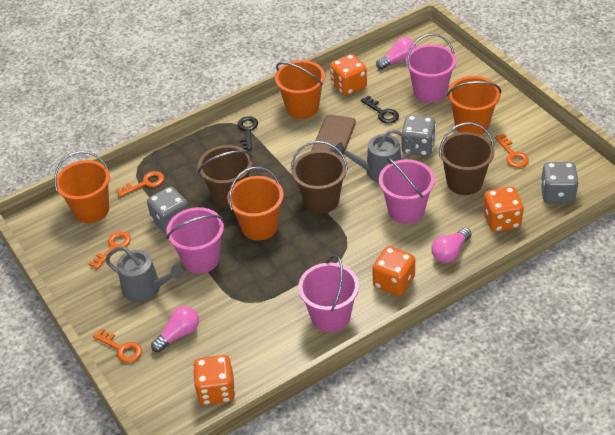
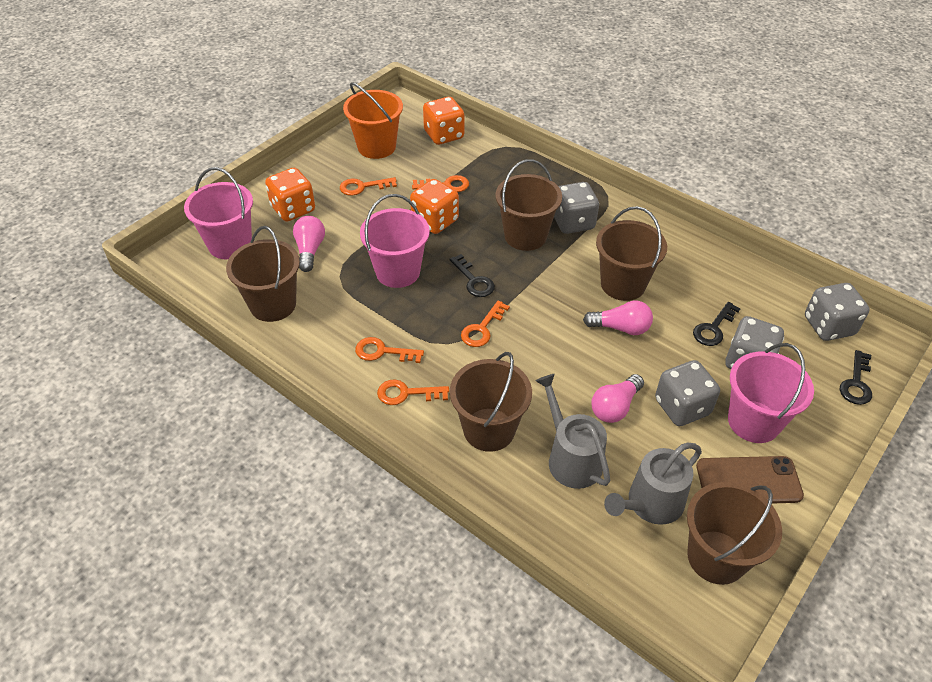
black key: [238,116,258,150] [361,95,399,124] = 2 -> [449,254,495,297] [693,302,741,346] [840,350,872,405] = 3
brown bucket: [198,145,252,208] [291,141,348,214] [439,122,495,195] = 3 -> [226,226,300,322] [450,352,532,452] [495,159,562,251] [596,206,667,301] [687,482,782,585] = 5
grey dice: [147,187,188,234] [401,115,436,156] [540,162,579,204] = 3 -> [554,182,599,234] [655,360,720,426] [725,316,784,369] [805,283,870,341] = 4
orange bucket: [54,151,110,223] [228,167,284,241] [275,60,325,119] [447,76,501,135] = 4 -> [343,82,403,159] = 1
orange dice: [193,355,236,405] [330,54,367,96] [372,246,415,296] [483,186,524,232] = 4 -> [265,167,315,222] [410,179,459,234] [423,97,464,145] = 3
orange key: [89,231,131,269] [93,328,142,363] [116,171,164,197] [495,134,529,168] = 4 -> [340,177,397,196] [355,337,424,363] [377,380,449,405] [412,175,469,192] [461,300,510,347] = 5
pink bucket: [166,207,224,273] [298,255,359,332] [379,157,435,224] [406,33,456,103] = 4 -> [184,167,253,259] [360,194,430,288] [728,343,814,443] = 3

